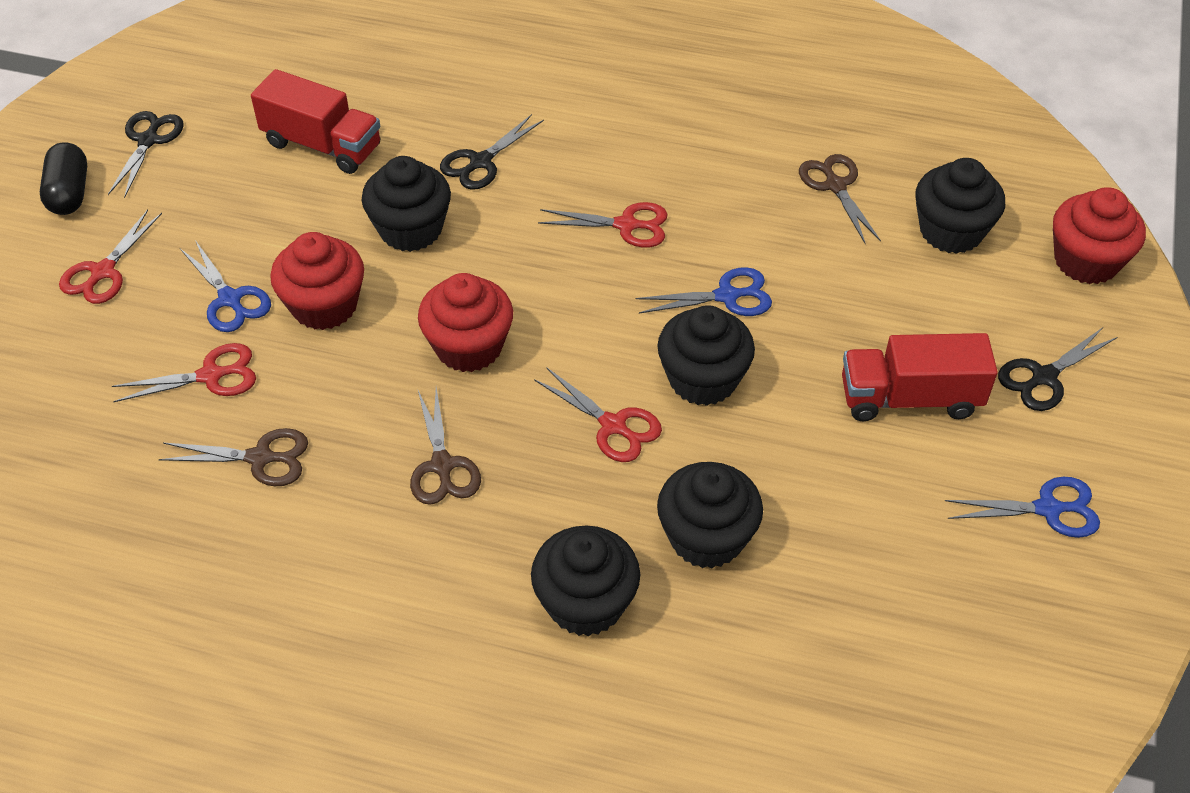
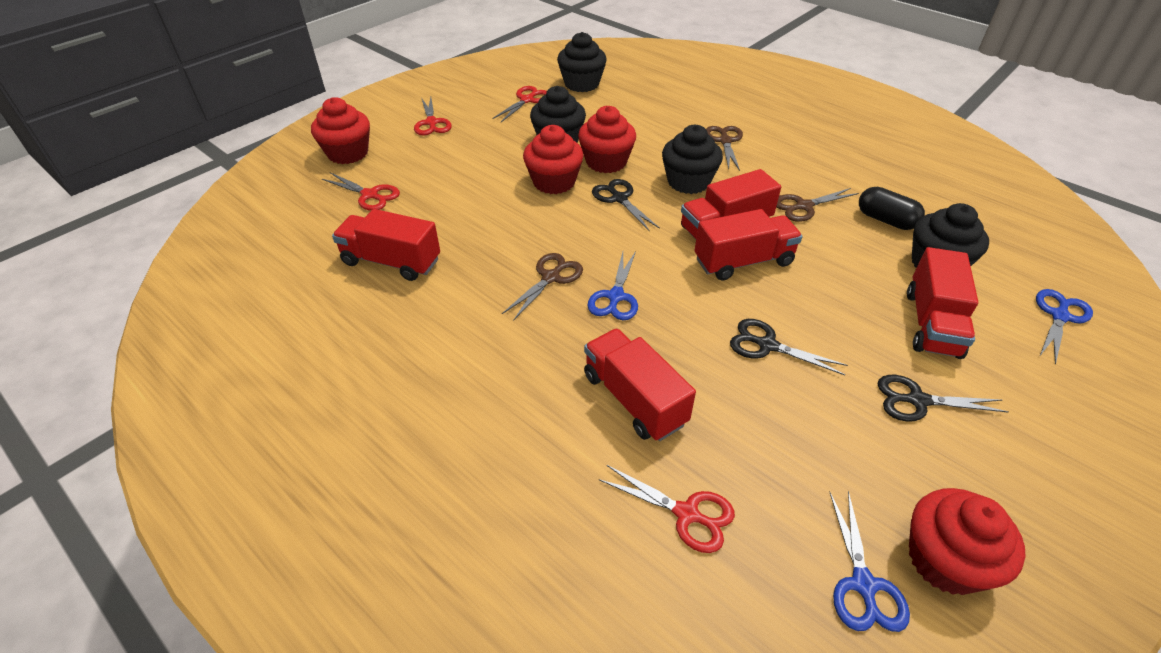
black cupcake: [362,156,451,252] [531,526,640,636] [657,305,755,406] [657,462,763,569] [915,158,1005,254] = 5 -> [530,86,586,142] [557,32,607,92] [662,125,723,194] [912,203,989,268] = 4
red cupcake: [270,232,364,330] [418,273,513,372] [1053,187,1146,284] = 3 -> [311,97,370,164] [523,125,584,194] [578,106,636,173] [909,488,1025,595] = 4
red truck: [251,69,380,174] [842,333,998,421] = 2 -> [332,209,440,281] [584,329,696,441] [681,169,781,239] [695,209,802,281] [907,247,978,359] = 5

